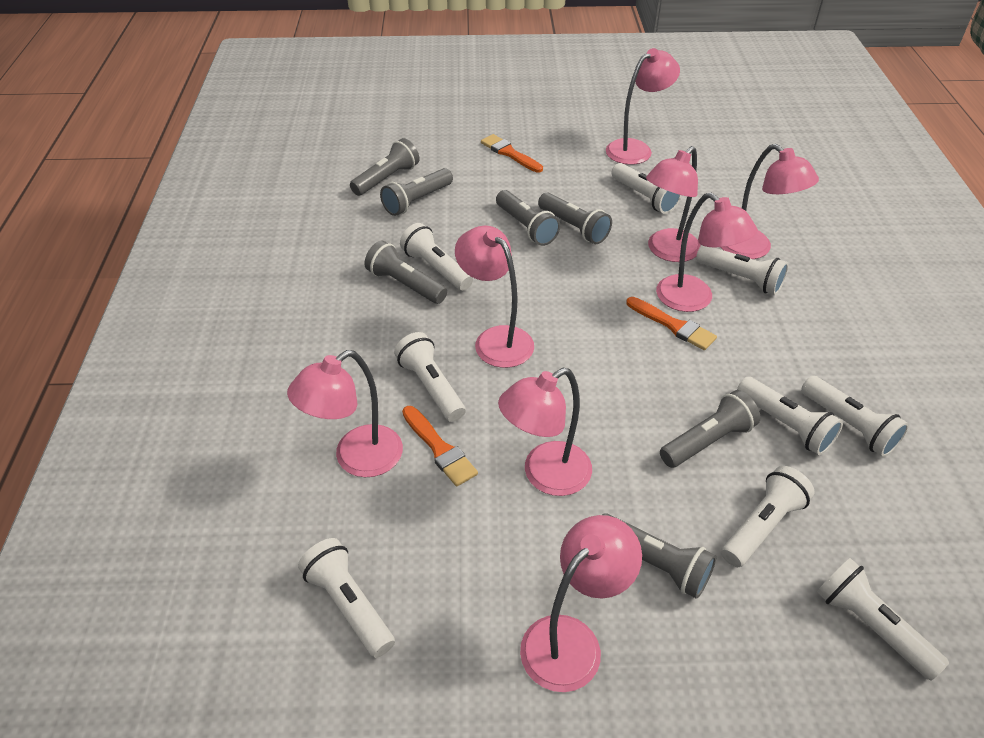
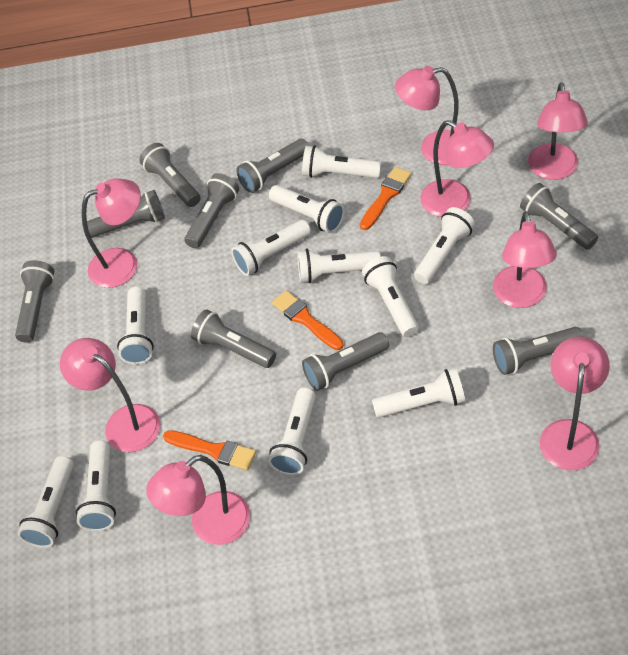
grey flashlight: [350,138,420,196] [365,241,447,304] [380,168,453,216] [496,190,560,246] [538,192,612,244] [602,513,716,599] [660,390,761,468] = 7 -> [15,260,54,343] [87,190,165,238] [139,143,201,207] [184,173,239,249] [191,309,276,368] [236,139,309,193] [302,332,389,391] [493,327,584,375] [520,183,598,250] = 9
white flashlight: [298,538,395,658] [394,332,466,422] [400,223,473,291] [611,163,682,214] [696,245,789,295] [721,466,815,567] [737,377,843,455] [801,376,909,457] [817,558,949,680] = 9 -> [18,456,74,548] [76,440,116,531] [117,286,154,364] [231,220,311,276] [268,387,316,475] [269,185,345,233] [297,248,381,283] [302,145,381,178] [362,256,419,337] [372,368,465,418] [414,207,475,284] = 11

